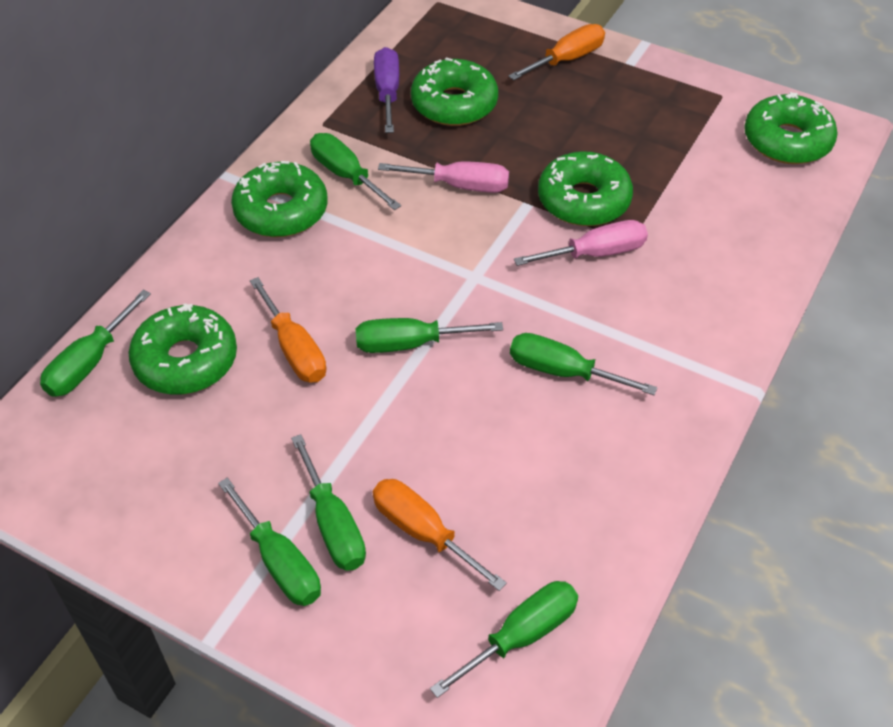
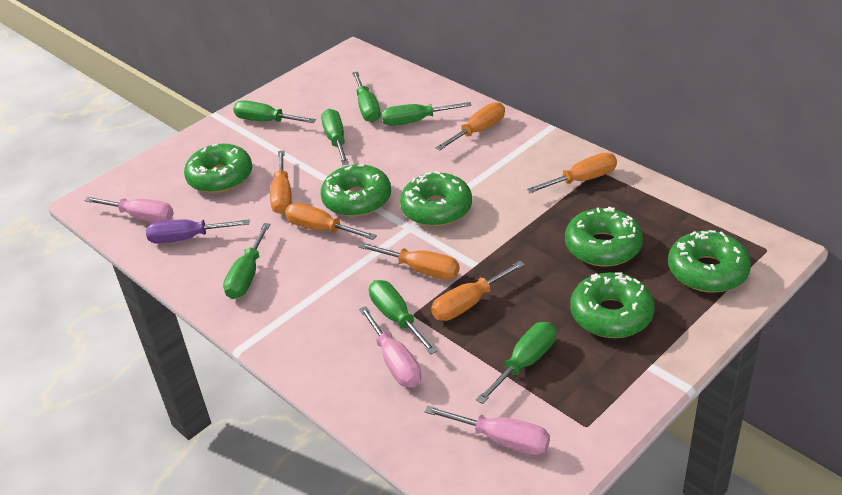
green donut: [128,303,237,395] [231,161,328,237] [411,57,498,126] [538,151,633,226] [744,92,838,164] = 5 -> [184,144,252,193] [321,164,391,217] [400,171,472,226] [565,207,643,267] [570,272,655,338] [668,230,751,292] = 6
orange screwdriver: [250,277,326,383] [373,479,507,591] [509,24,605,80] = 3 -> [270,151,292,214] [285,203,377,240] [359,243,460,280] [431,261,525,321] [435,102,505,151] [527,153,617,193] = 6
pink screwdriver: [378,161,509,193] [514,220,648,266] = 2 -> [84,197,174,222] [359,306,421,387] [425,406,550,455] = 3

